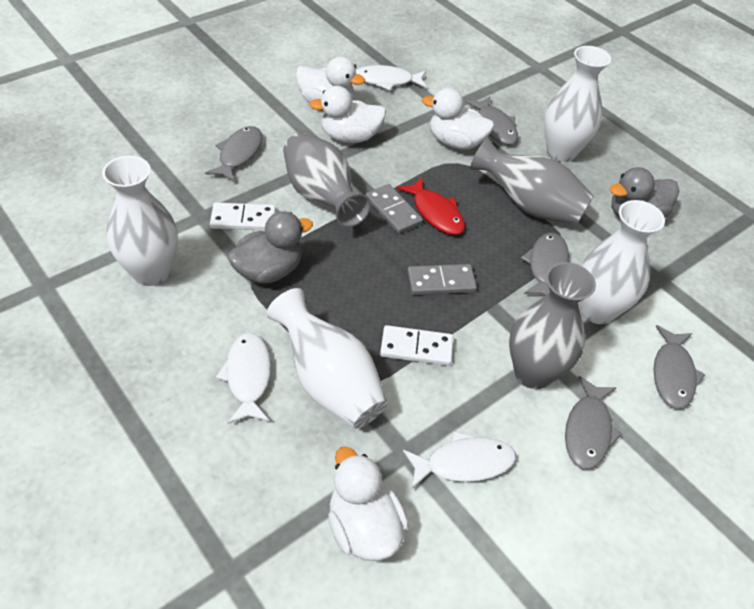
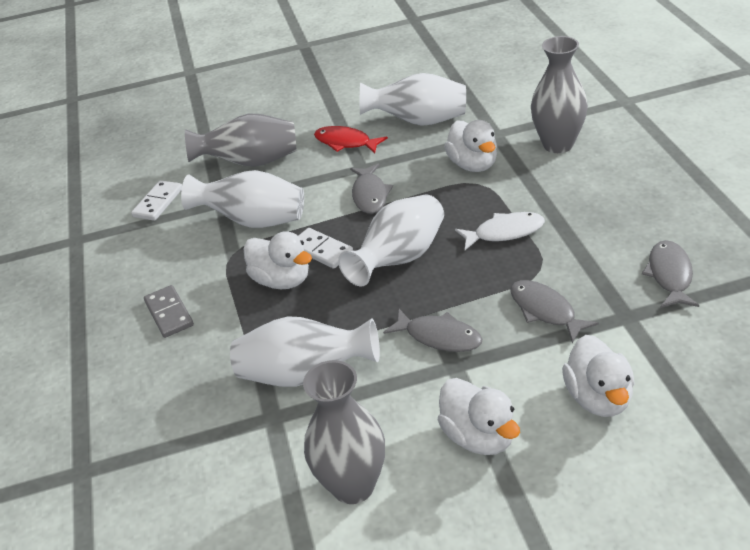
grey domino: [365,184,423,234] [407,264,477,295] = 2 -> [144,285,194,338] = 1
grey duck: [228,211,313,284] [610,167,679,218] = 2 -> none = 0
grey fish: [205,126,262,183] [466,96,518,145] [521,233,569,295] [565,376,622,470] [653,325,705,409] = 5 -> [350,164,393,214] [383,309,483,352] [511,280,599,343] [642,240,699,308] = 4
white fish: [216,333,271,424] [356,65,427,90] [403,431,516,489] = 3 -> [455,212,545,250] = 1

